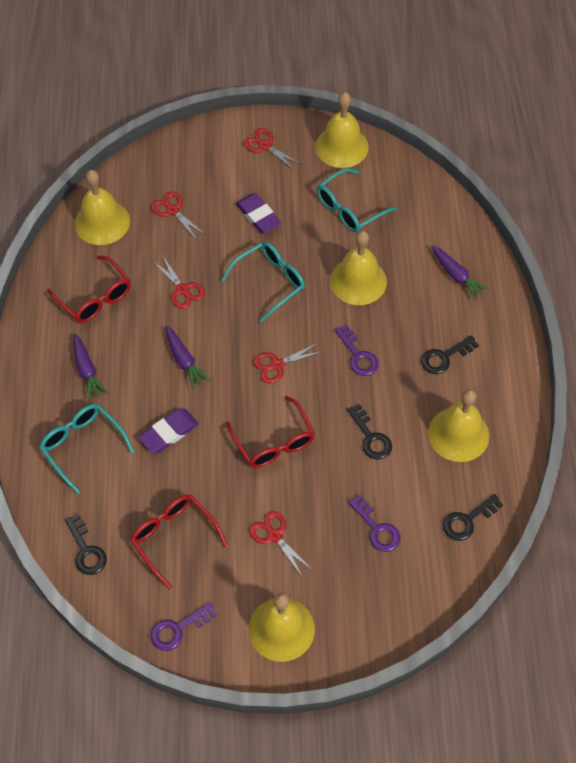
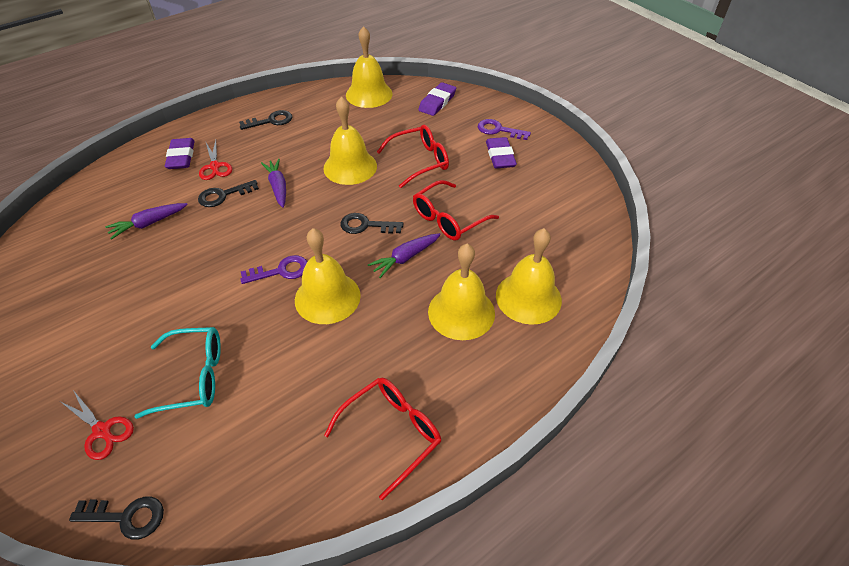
purple eraser: [138,408,199,453] [236,193,282,234] = 2 -> [165,138,195,169] [418,82,456,116] [486,137,517,169] = 3
purple key: [150,602,217,651] [335,324,379,376] [348,495,401,552] = 3 -> [240,255,307,284] [478,119,531,140] = 2
red scissors: [151,191,206,240] [153,255,205,309] [244,128,302,171] [249,511,311,578] [253,343,324,383] = 5 -> [60,390,134,460] [199,140,232,180] = 2
turquoise glasses: [39,404,134,494] [222,242,305,323] [317,168,397,232] = 3 -> [134,327,221,419] = 1

